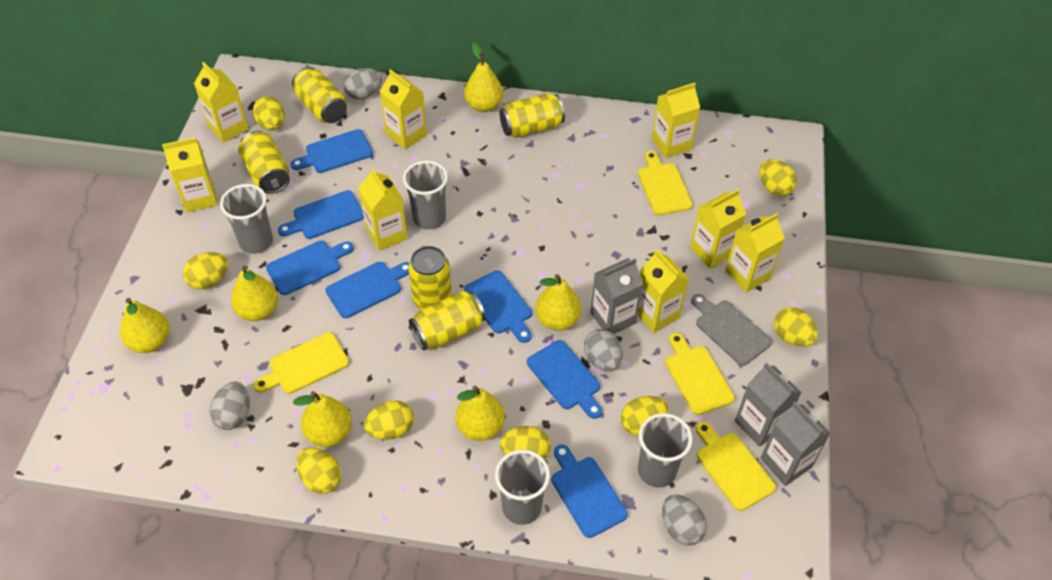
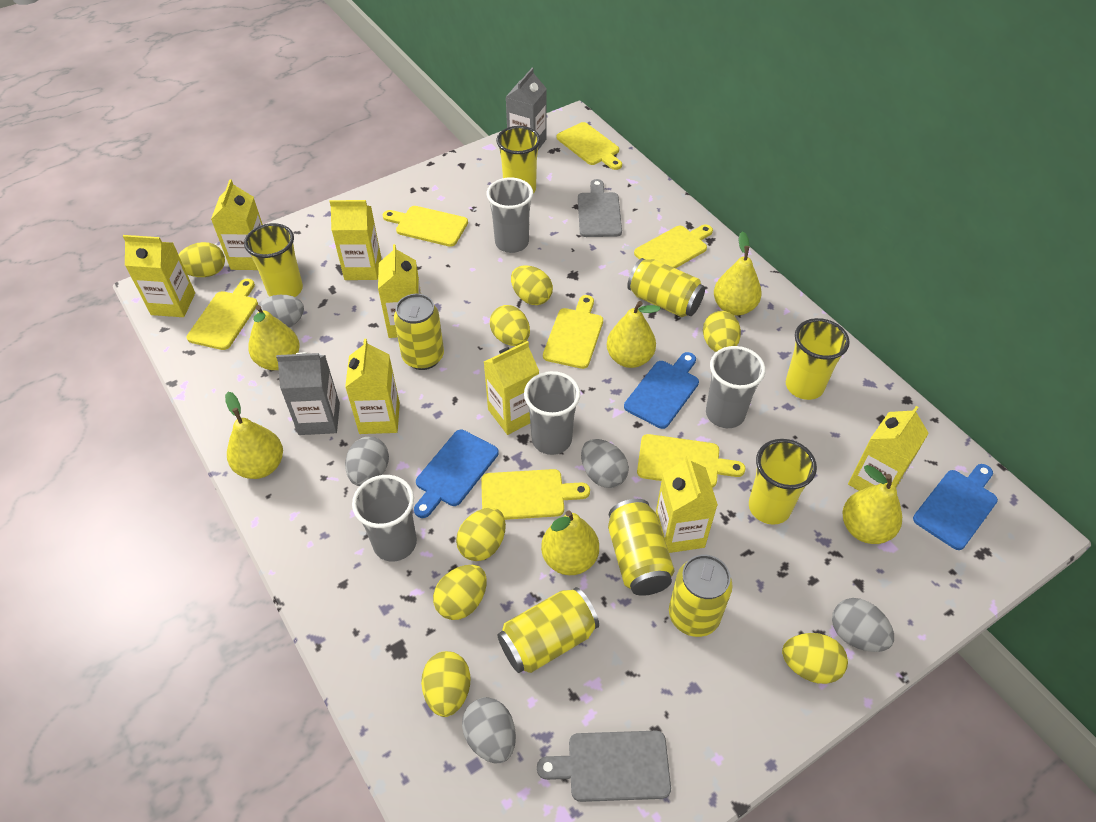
blue cutting board: [266,241,354,295] [278,190,364,239] [290,129,373,173] [325,262,409,318] [464,270,532,343] [527,340,602,419] [552,444,628,538] = 7 -> [414,430,499,518] [624,352,699,429] [913,464,998,550] = 3
grey carton: [591,258,643,334] [735,362,802,447] [760,402,830,486] = 3 -> [276,352,340,435] [506,68,547,150] = 2
grey cutting board: [691,294,772,366] = 1 -> [537,731,671,802] [578,179,622,237] = 2
grey egg: [209,382,250,430] [343,68,382,99] [584,329,623,372] [662,494,707,545] = 4 -> [255,295,304,328] [345,436,389,486] [462,697,516,764] [581,439,629,488] [832,598,894,652] = 5
yellow cup: none = 0 -> [244,223,303,297] [496,126,541,194] [749,439,817,525] [786,318,850,400] = 4
yellow cutting board: [254,332,349,394] [638,151,693,215] [665,333,735,415] [696,421,776,511] = 4 -> [186,279,258,350] [383,206,468,247] [481,469,590,520] [543,295,603,369] [557,122,622,170] [634,225,713,269] [637,434,746,488] = 7

